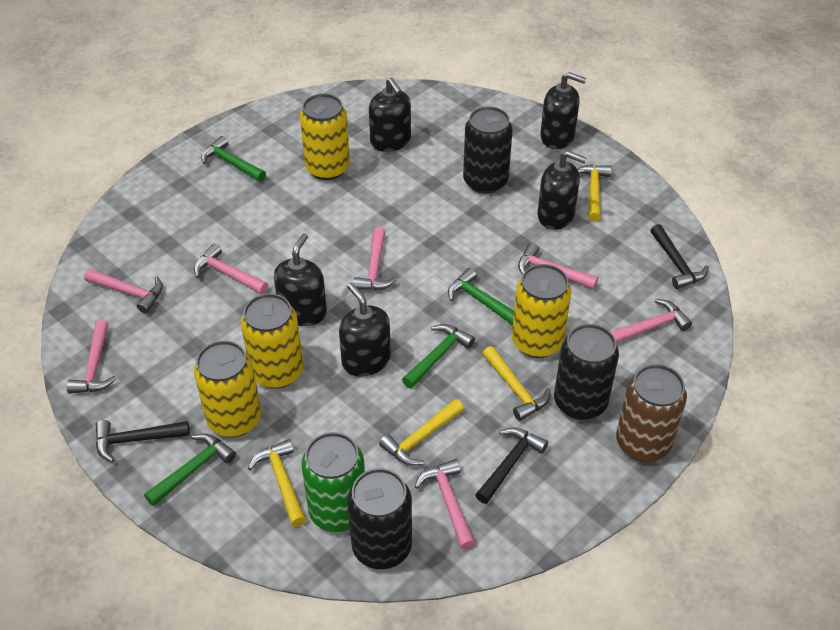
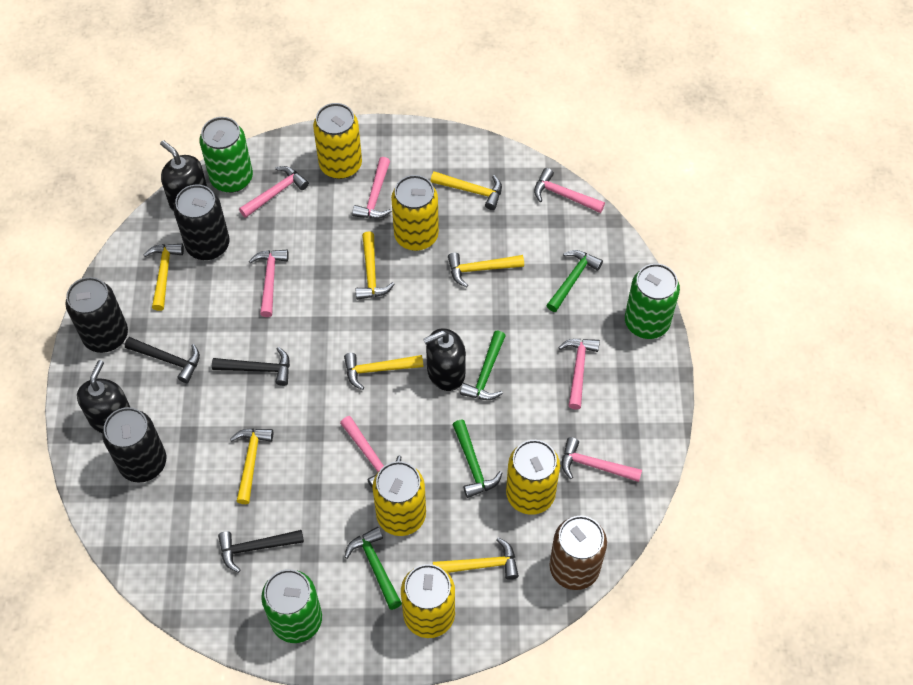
black soap dispenser: [274,233,327,326] [339,283,391,377] [369,78,411,152] [537,151,587,230] [540,72,586,149] = 5 -> [77,360,131,433] [160,140,207,211] [423,328,466,391] = 3
green can: [301,432,365,532] = 1 -> [199,117,253,193] [261,569,322,643] [625,263,680,339] = 3
yellow can: [194,340,261,437] [241,294,303,389] [300,94,350,180] [512,264,571,358] = 4 -> [313,103,362,179] [372,461,426,536] [391,175,439,251] [401,564,455,638] [506,440,560,515] = 5
yellow hammer: [248,439,306,527] [379,399,464,466] [482,346,550,421] [577,165,612,222] = 4 -> [144,244,184,311] [230,428,273,504] [344,353,423,390] [356,231,395,300] [431,171,502,210] [433,537,519,580] [448,253,524,287] = 7

